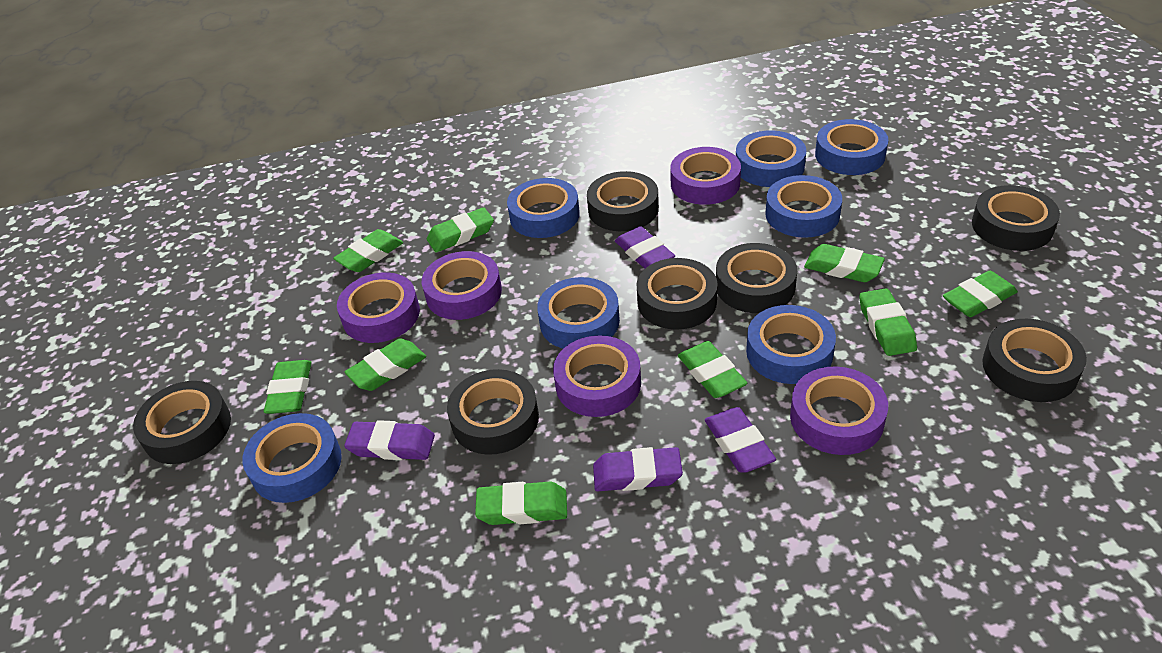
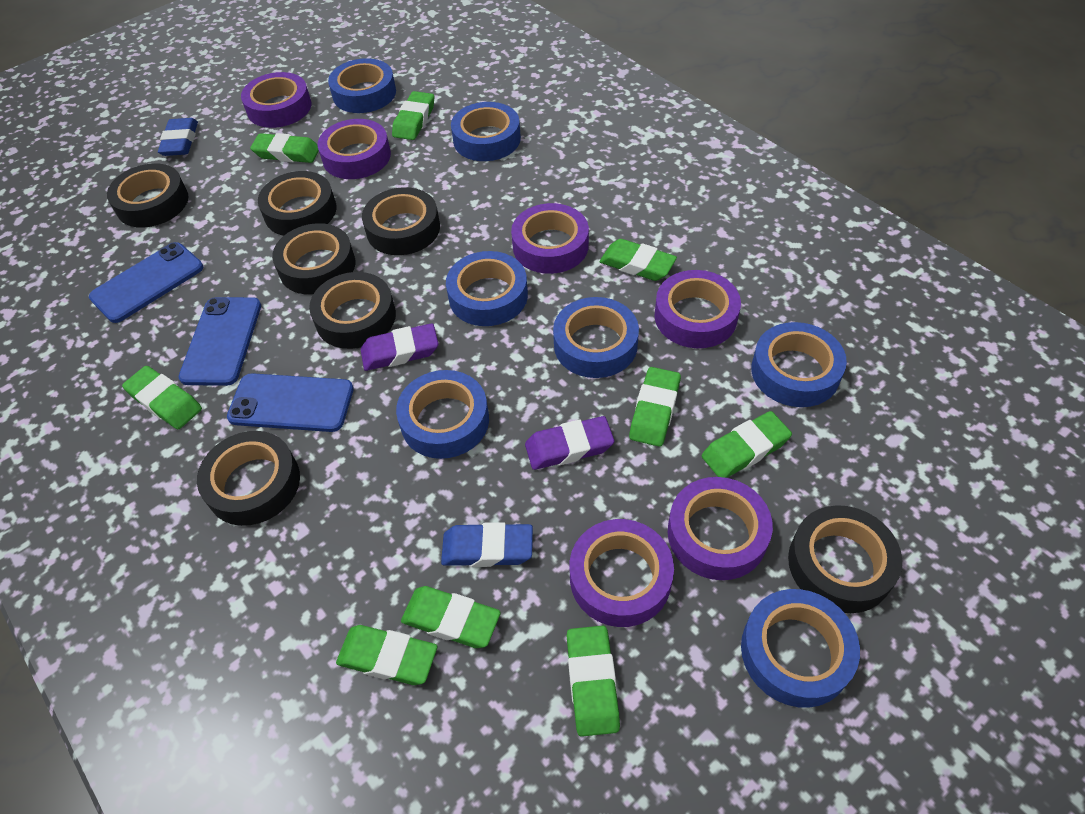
blue eraser: none = 0 -> [158,118,198,156] [441,522,533,567] = 2
blue phone: none = 0 -> [89,242,203,323] [178,297,261,386] [227,373,354,432] = 3
purple eraser: [344,420,435,460] [593,447,683,491] [615,226,675,269] [705,407,776,473] = 4 -> [361,323,438,371] [525,416,614,470] = 2
purple tape: [337,272,420,343] [422,251,502,320] [553,335,641,417] [670,147,741,205] [790,366,888,455] = 5 -> [241,72,311,128] [318,119,391,179] [511,203,589,274] [570,519,674,627] [654,270,741,348] [668,477,773,580] = 6

